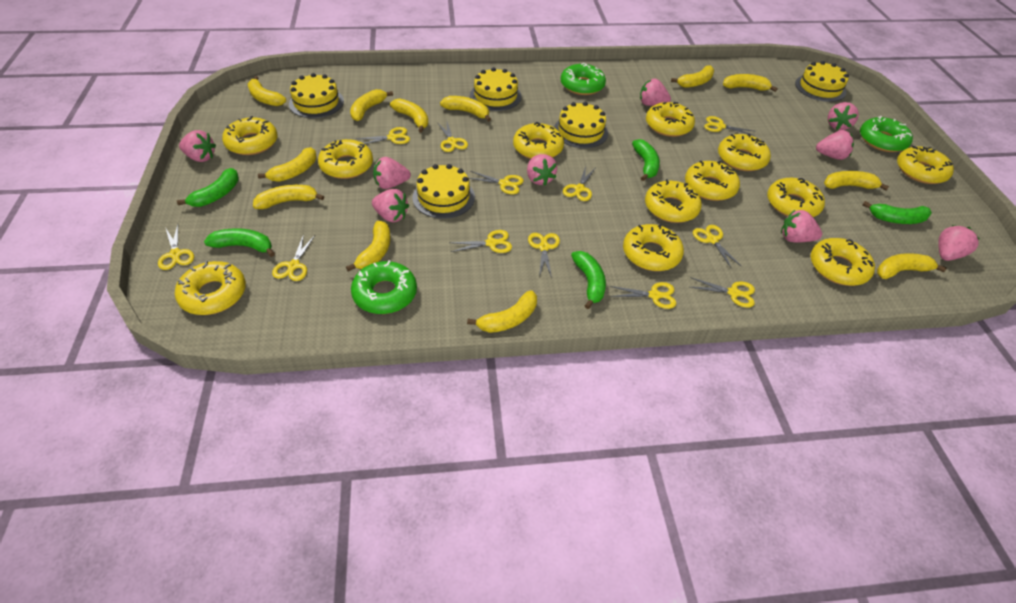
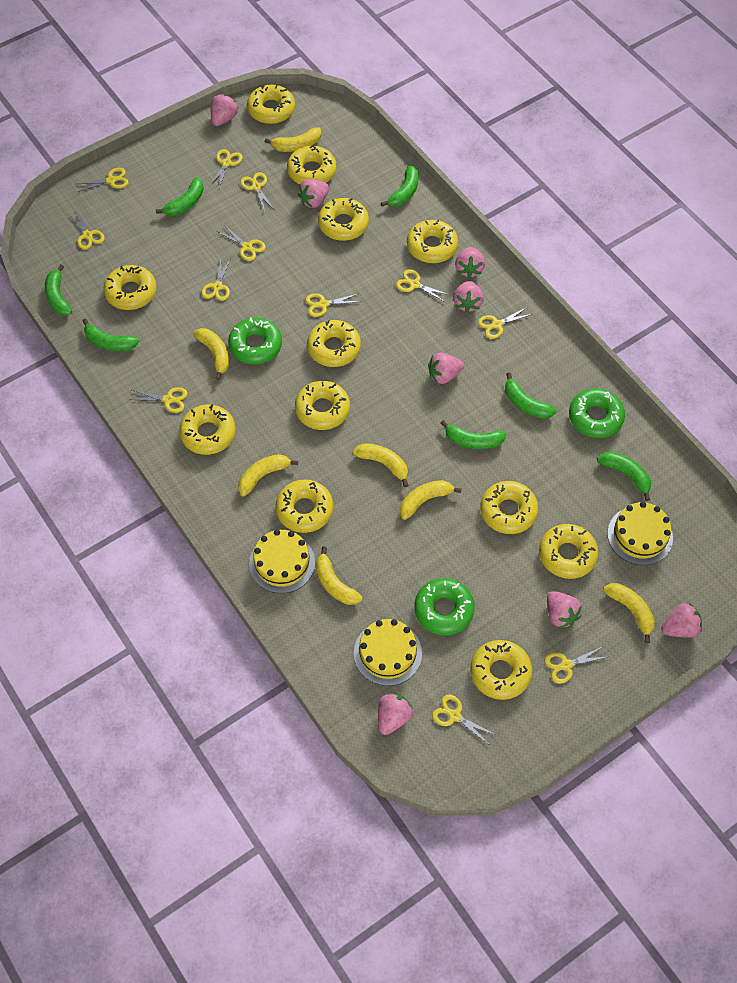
green banana: [177,168,239,207] [204,228,275,257] [571,251,606,309] [632,139,660,181] [863,201,932,224] = 5 -> [45,265,72,316] [83,318,139,351] [156,177,204,216] [381,165,419,207] [441,420,506,449] [505,372,557,419] [597,451,651,501] = 7
pink strawberry: [179,130,216,162] [372,189,409,222] [373,157,411,189] [527,154,557,186] [640,79,671,106] [781,210,822,242] [816,130,854,160] [828,102,859,130] [938,225,980,261] = 9 -> [211,94,238,126] [298,179,329,208] [378,693,413,735] [428,353,464,384] [453,281,484,313] [455,247,485,278] [547,591,582,628] [661,603,702,637] = 8
yellow banana: [248,76,286,106] [253,185,324,209] [258,147,317,182] [346,221,390,271] [350,89,393,121] [390,98,428,133] [440,96,491,122] [467,290,537,333] [671,65,714,88] [723,74,777,92] [824,171,889,190] [877,253,947,279] = 12 -> [193,328,229,380] [238,454,298,497] [264,127,321,152] [316,547,362,605] [353,443,408,487] [400,480,462,520] [603,583,655,643] = 7
yellow cake: [289,73,344,118] [412,164,475,219] [470,67,522,111] [554,102,608,148] [795,61,849,102] = 5 -> [249,529,315,593] [354,619,422,686] [607,502,673,565] = 3

